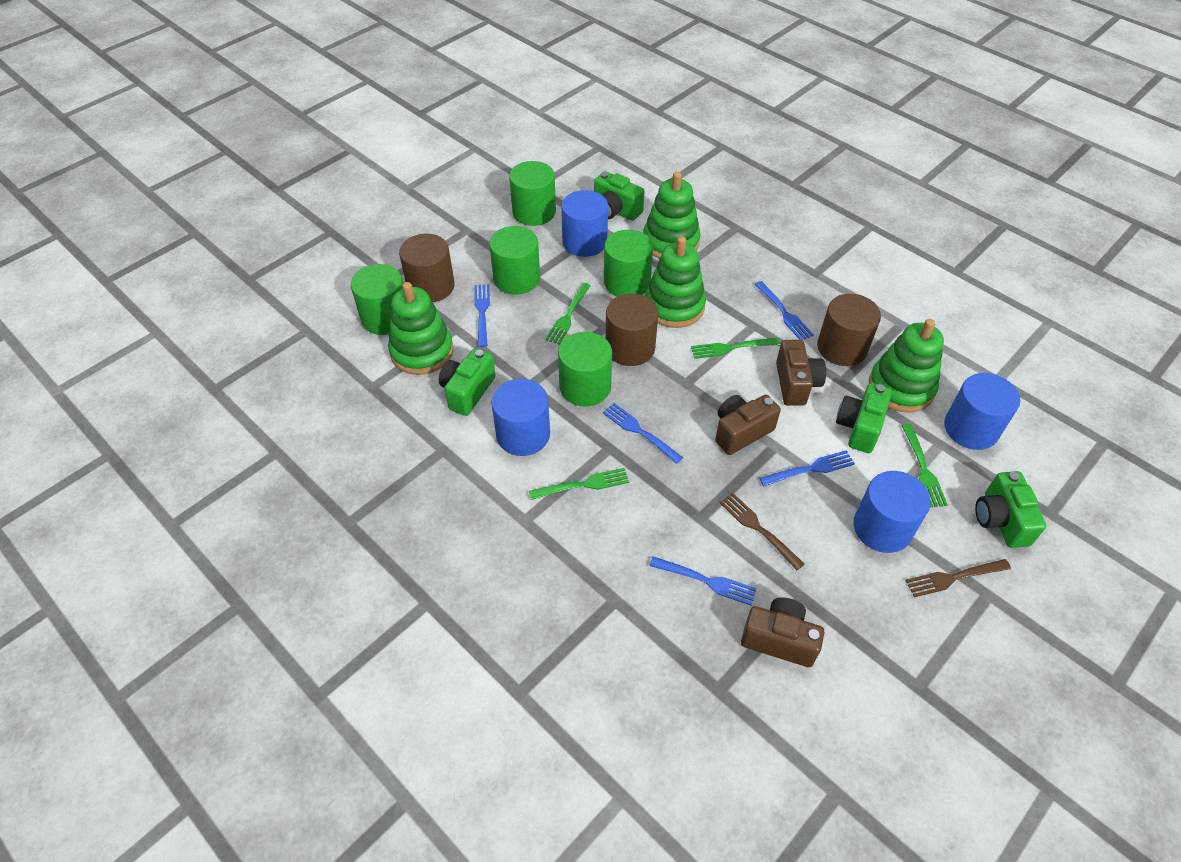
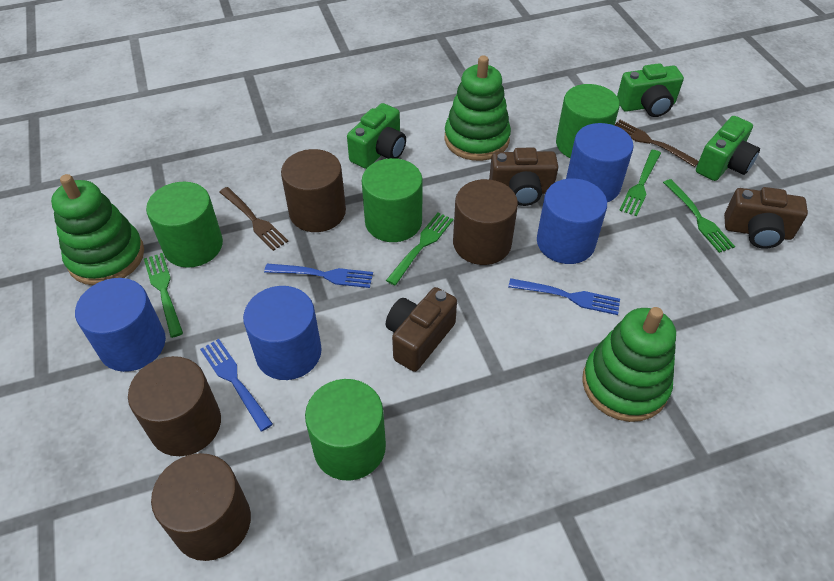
blue fork: [474,284,490,347] [603,403,683,464] [649,556,757,606] [755,281,814,340] [759,450,855,486] = 5 -> [200,339,273,431] [264,263,373,288] [508,278,620,315] = 3
brown cylinder: [399,234,455,302] [605,294,658,366] [817,294,881,366] = 3 -> [128,356,221,456] [151,453,251,561] [281,149,346,232] [453,179,518,265] = 4
green camera: [439,348,496,416] [594,171,644,221] [836,383,892,453] [975,471,1046,548] = 4 -> [347,103,406,169] [617,63,684,117] [696,116,760,181] = 3
green cylinder: [351,264,403,335] [489,226,540,295] [509,161,556,226] [558,332,612,406] [604,230,653,297] = 5 -> [146,182,223,268] [305,379,386,481] [362,158,423,242] [556,84,620,158] = 4
green stacking toy: [388,282,453,375] [643,172,701,259] [645,236,706,328] [869,319,944,413] = 4 -> [51,174,144,285] [445,55,511,161] [582,307,676,422] = 3

